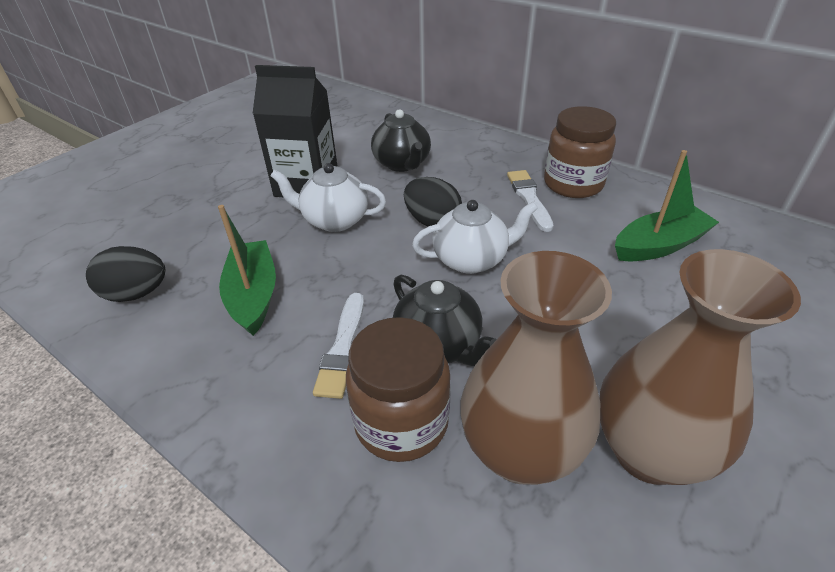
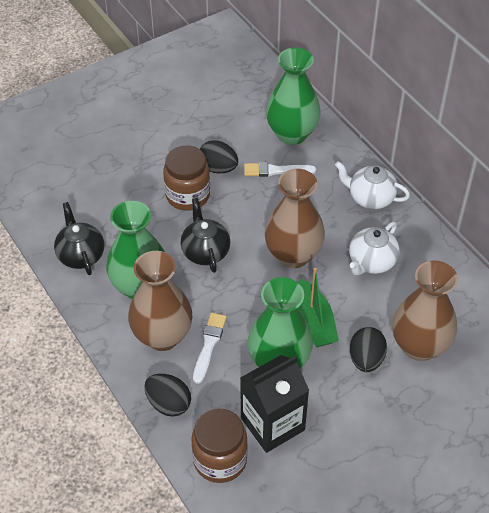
black egg: [86,246,166,302] [404,177,462,227] = 2 -> [144,374,191,417] [200,140,238,173] [350,327,387,372] = 3
brown vase: [460,251,612,485] [599,249,801,485] = 2 -> [128,251,192,351] [265,169,325,268] [392,260,458,361] = 3
green boat: [218,205,276,336] [615,150,719,262] = 2 -> [297,268,339,347] = 1
green vase: none = 0 -> [106,201,165,299] [247,277,313,369] [266,48,321,145] = 3

